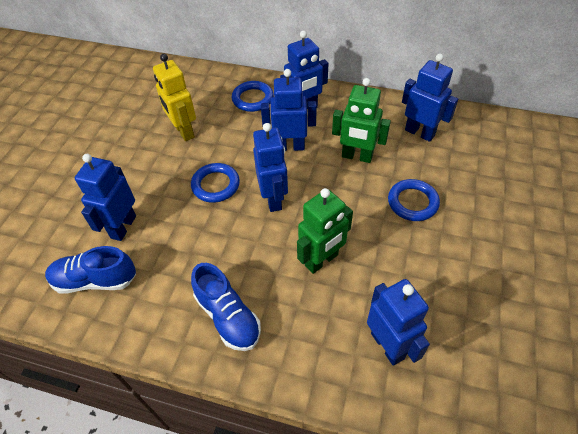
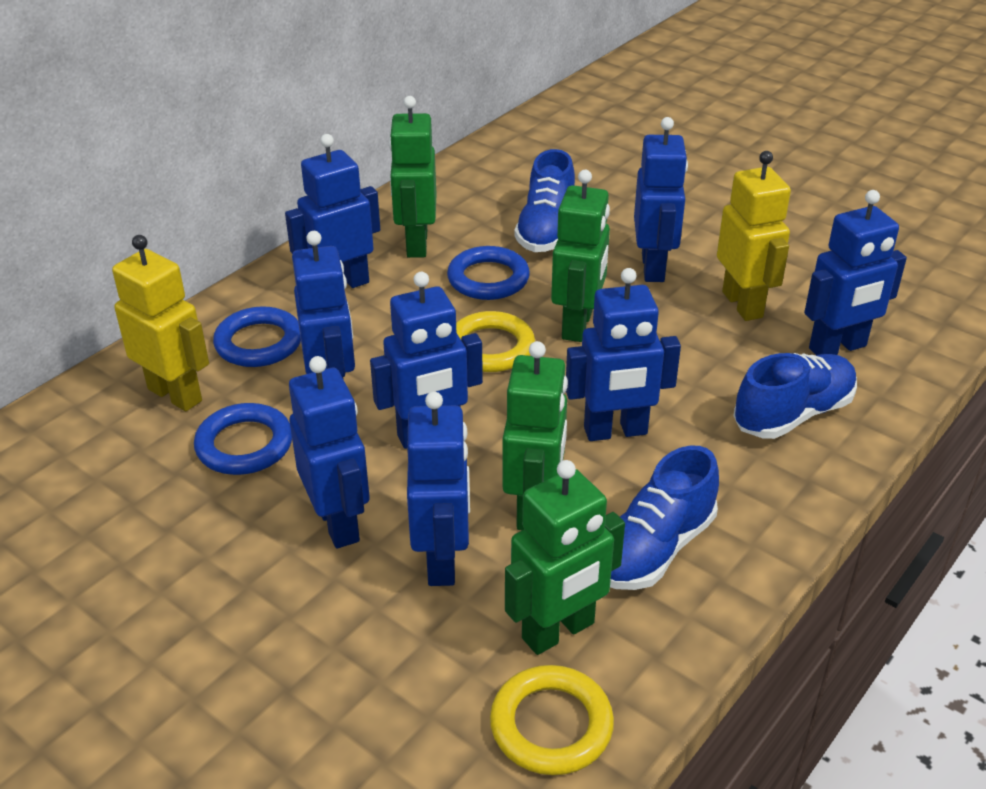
blue robot: [75,154,136,241] [253,123,288,212] [261,69,317,151] [280,30,329,109] [367,279,430,366] [402,54,458,142] = 6 -> [285,134,380,288] [289,356,370,548] [292,231,355,380] [370,272,483,449] [407,392,470,586] [566,268,681,441] [634,117,688,282] [804,190,907,355] = 8
blue shoe: [45,246,136,294] [191,263,261,351] = 2 -> [515,149,575,252] [610,446,719,590] [733,353,857,439] = 3
green robot: [297,188,353,274] [332,78,391,163] = 2 -> [388,96,436,258] [502,341,568,530] [505,460,625,655] [551,170,610,342] = 4
yellow ring: none = 0 -> [456,311,535,372] [490,665,614,775] = 2
yellow robot: [153,54,196,141] = 1 -> [112,235,209,411] [717,151,791,321] = 2

